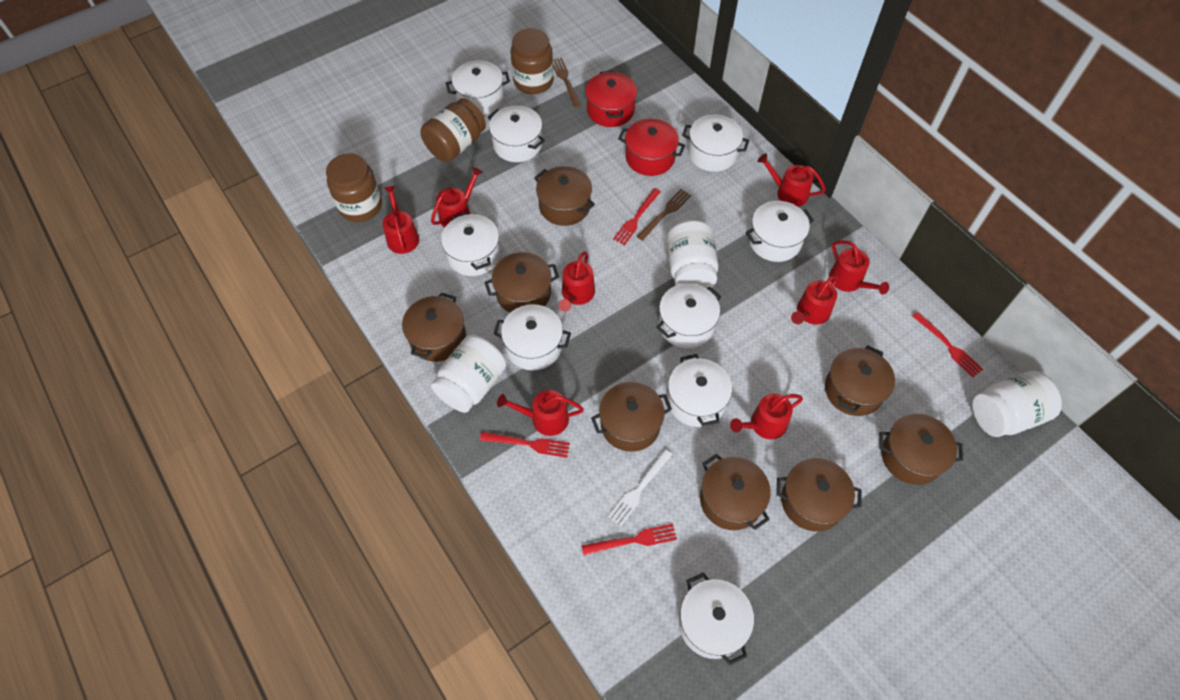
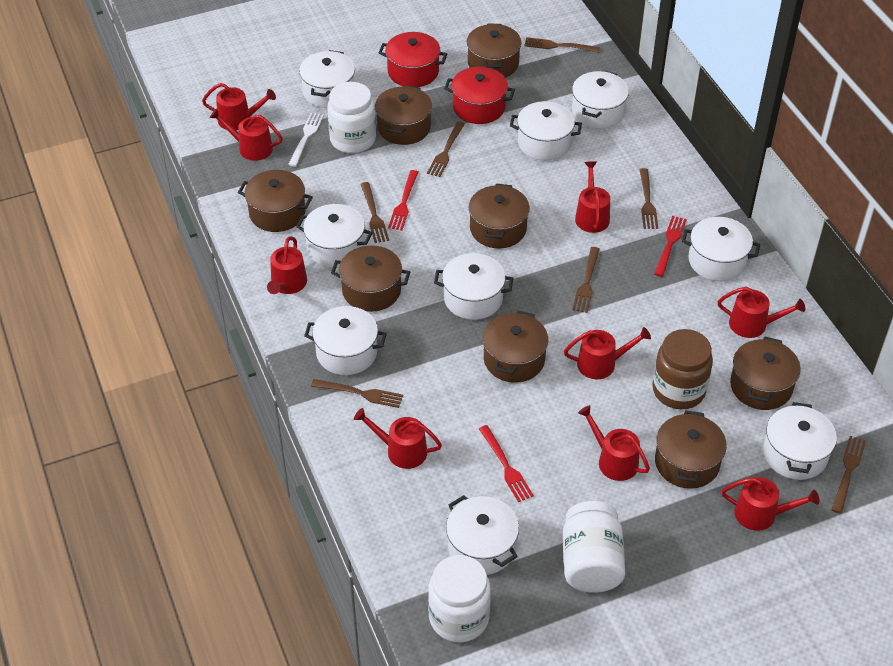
brown fork: [553,58,581,107] [637,189,691,241] = 2 -> [311,379,403,408] [361,182,389,243] [427,122,465,177] [524,37,600,53] [572,247,600,313] [639,168,658,229] [832,436,866,514] = 7
brown jar: [326,153,382,222] [421,98,486,162] [511,28,554,94] = 3 -> [652,329,713,409] = 1
red fork: [480,432,570,458] [582,524,677,556] [613,188,661,246] [912,312,983,377] = 4 -> [388,170,418,230] [479,425,534,502] [654,216,687,277] = 3
red watering can: [382,185,419,254] [431,167,483,228] [497,390,584,436] [558,252,595,312] [730,393,803,439] [757,153,826,207] [791,275,838,325] [829,240,889,295] = 8 -> [202,83,276,130] [209,109,283,161] [267,236,307,294] [354,408,442,469] [564,327,651,379] [575,161,610,233] [578,405,650,481] [718,287,805,338] [722,477,819,531] = 9

